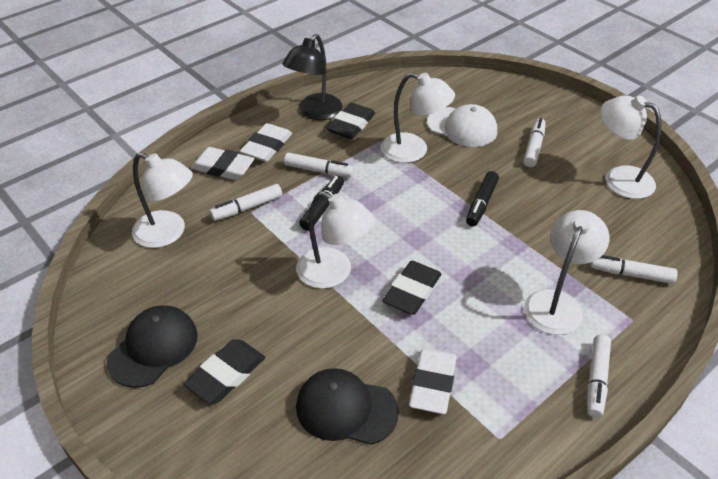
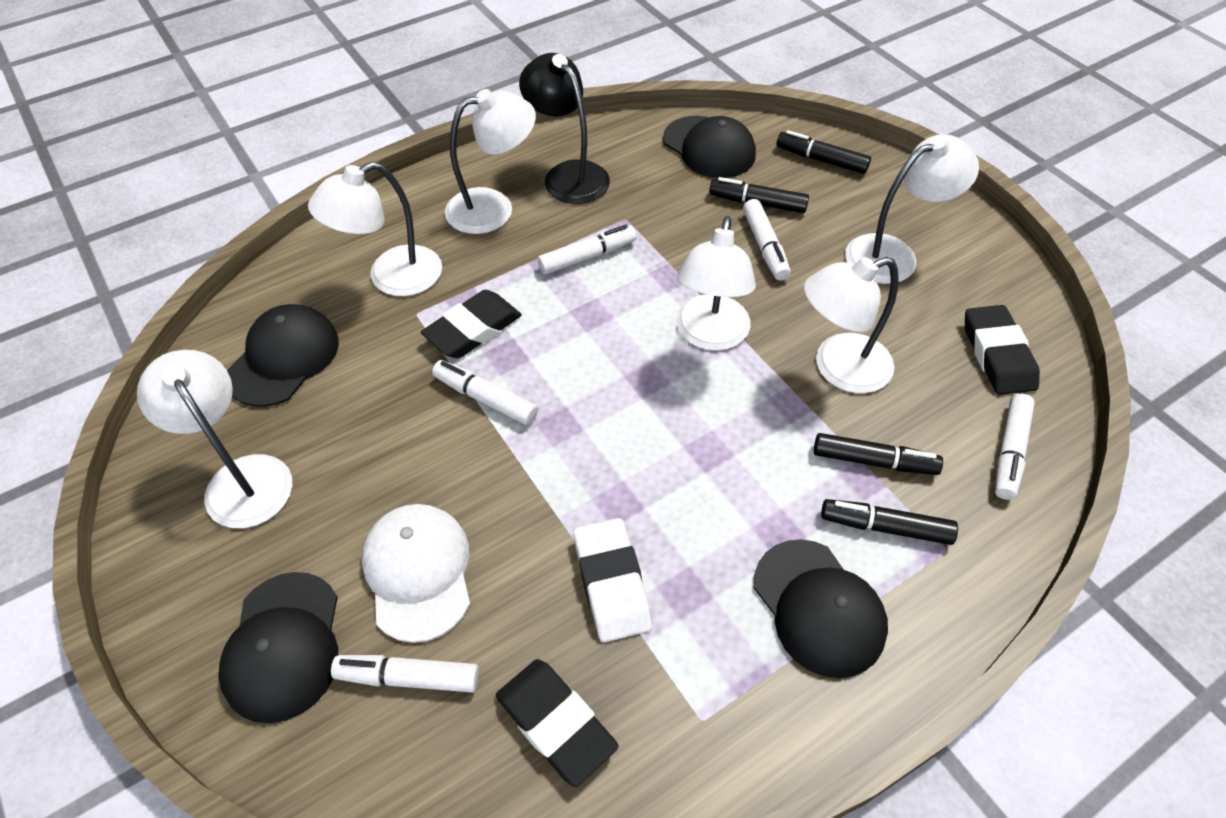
black cap: [107,305,198,388] [296,368,399,445] = 2 -> [218,572,338,723] [227,304,339,407] [663,116,756,178] [754,539,888,678] = 4
black marker: [299,176,344,231] [466,171,499,226] = 2 -> [709,177,809,213] [776,130,871,174] [814,433,943,475] [821,499,958,545] = 4
white eraser: [190,147,255,180] [240,123,292,162] [409,348,457,414] = 3 -> [574,518,652,642] = 1
white lamp: [132,152,193,248] [296,191,375,289] [381,73,455,163] [524,210,609,335] [601,95,661,199] = 5 -> [137,350,292,528] [308,162,442,296] [445,89,536,234] [676,216,756,351] [804,257,899,393] [845,134,979,284] = 6

